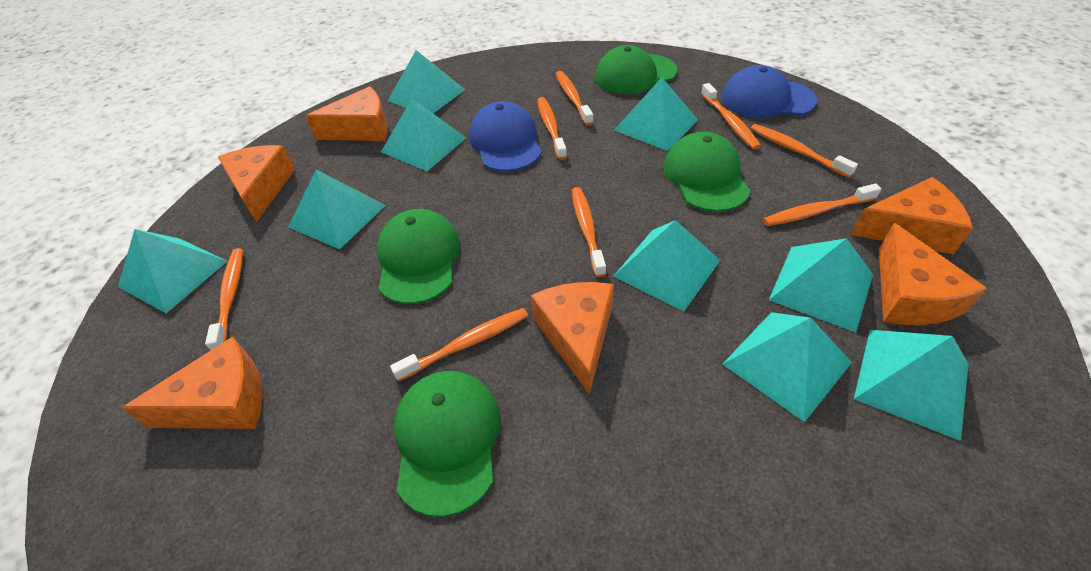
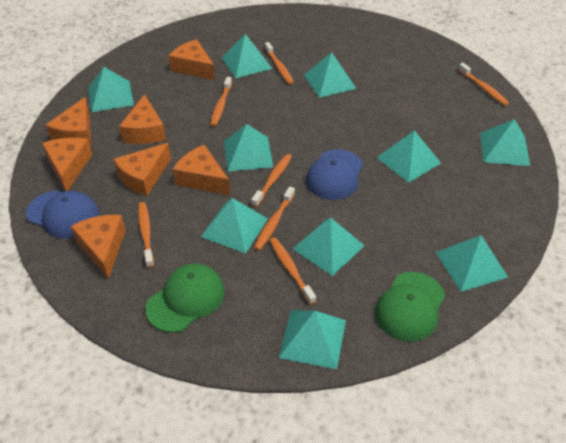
green cap: [377,209,461,304] [394,371,501,517] [595,45,678,94] [664,132,750,212] = 4 -> [146,264,225,333] [375,272,445,342] = 2
orange cheese: [122,337,263,429] [218,145,295,222] [305,86,388,141] [531,282,614,394] [850,177,973,255] [879,223,987,325] = 6 -> [42,138,92,191] [46,97,91,146] [71,215,126,279] [113,143,171,196] [119,94,166,144] [169,39,215,80] [173,145,230,195] = 7
orange toothbrush: [205,248,243,350] [390,308,528,381] [537,97,567,160] [556,71,594,126] [572,187,606,277] [701,83,761,149] [750,124,858,178] [763,183,881,226] = 8 -> [138,202,154,268] [210,77,232,127] [251,154,292,207] [254,186,295,251] [265,42,294,85] [270,237,316,305] [458,63,509,106] = 7
turquoise pyramid: [118,229,227,313] [288,170,386,250] [381,99,467,171] [388,50,466,113] [613,220,720,311] [614,77,698,151] [723,312,852,422] [769,238,873,332] [854,330,969,441] = 9 -> [88,67,134,112] [201,198,268,253] [221,34,272,78] [224,124,273,172] [279,310,346,369] [293,218,365,276] [304,52,357,98] [376,130,441,183] [436,235,509,292] [480,119,530,166] = 10

